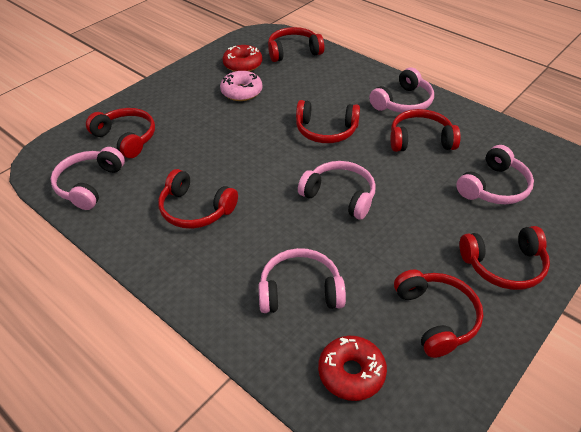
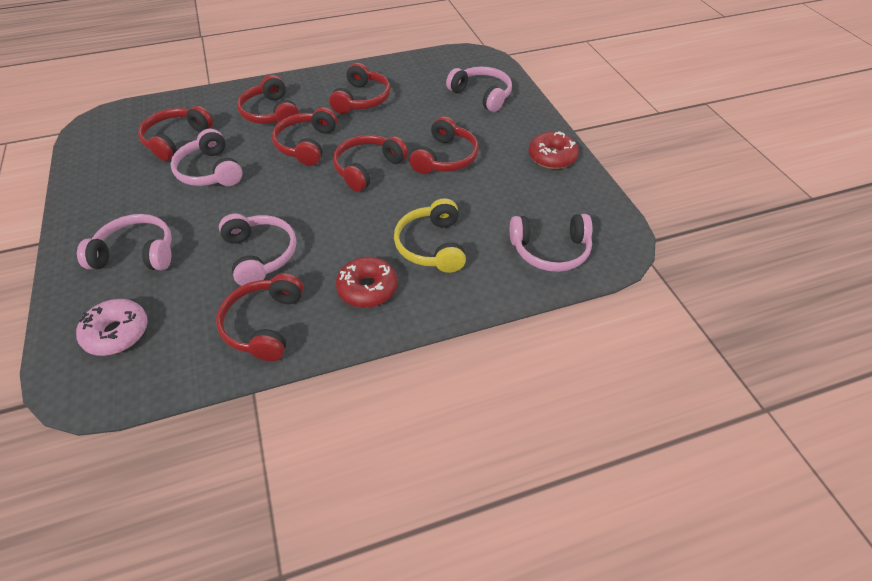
yellow headphones: none = 0 -> [394,198,466,273] = 1

